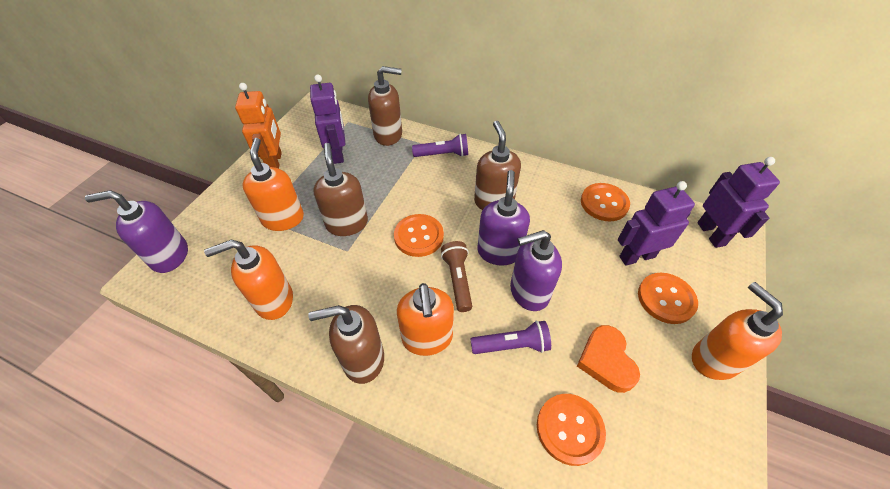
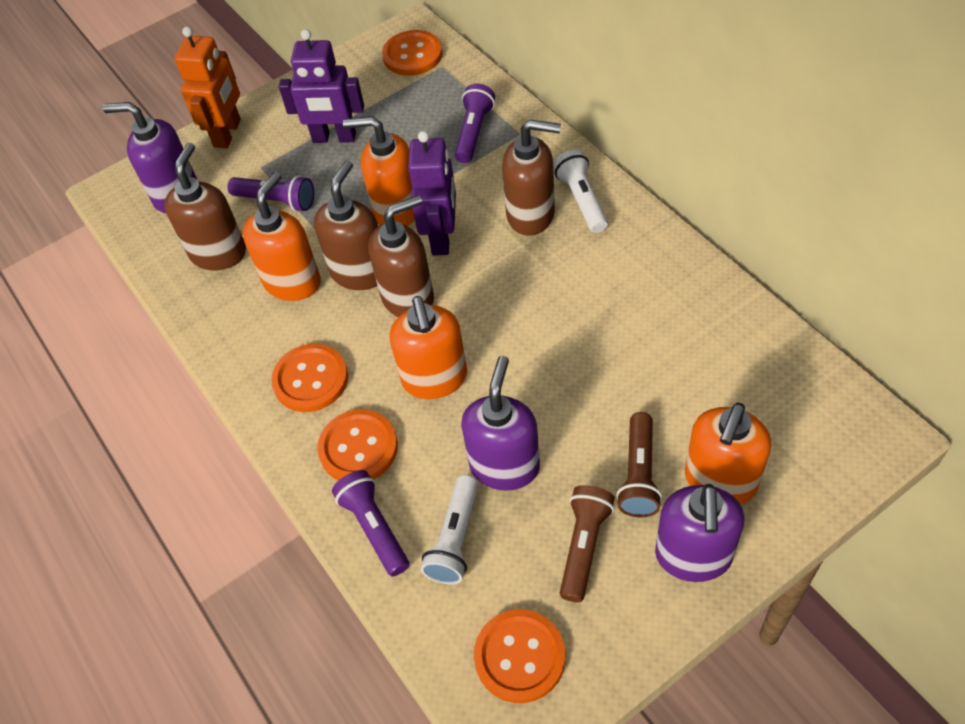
brown flashlight: [441,241,472,312] = 1 -> [560,485,615,602] [616,412,662,517] = 2
orange heart: [577,325,640,393] = 1 -> none = 0
purple flashlight: [412,134,468,157] [470,320,551,354] = 2 -> [228,176,314,212] [332,470,409,577] [455,84,495,163] = 3
purple robot: [310,74,345,164] [618,181,695,266] [697,157,780,248] = 3 -> [279,29,364,143] [408,131,456,255] = 2
white flashlight: none = 0 -> [421,475,479,585] [553,149,608,233] = 2

